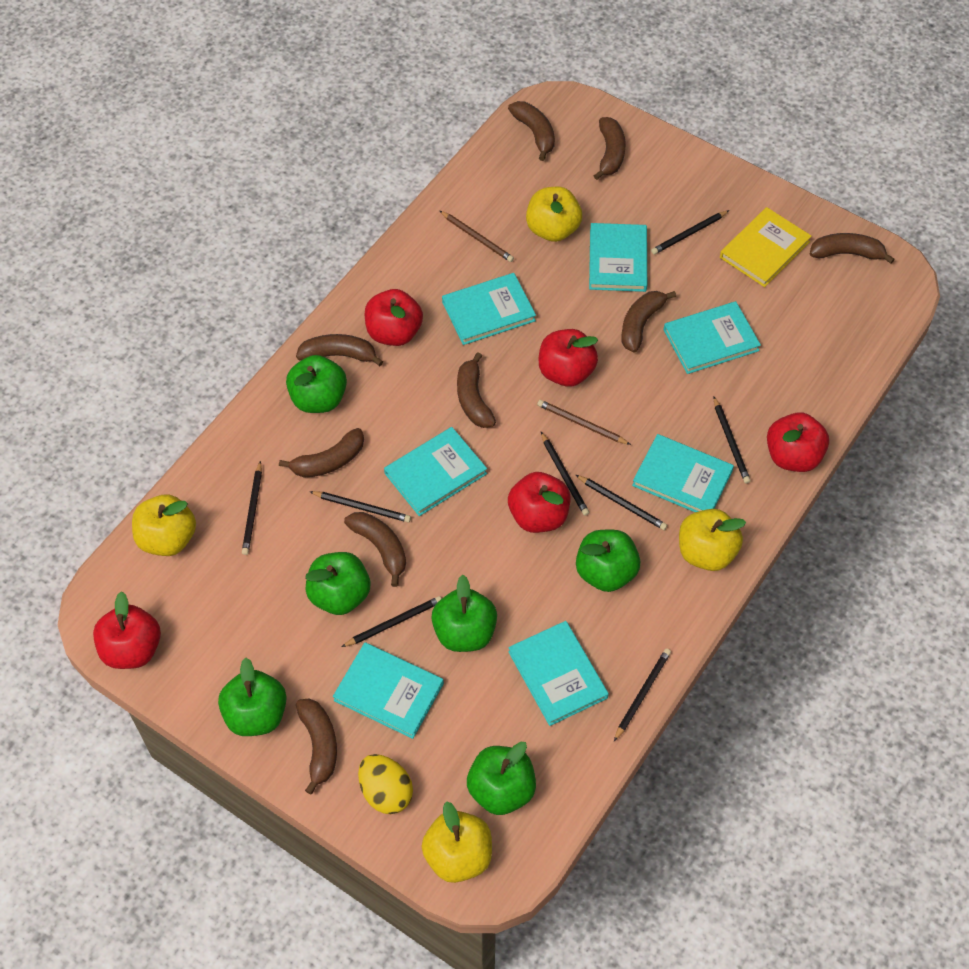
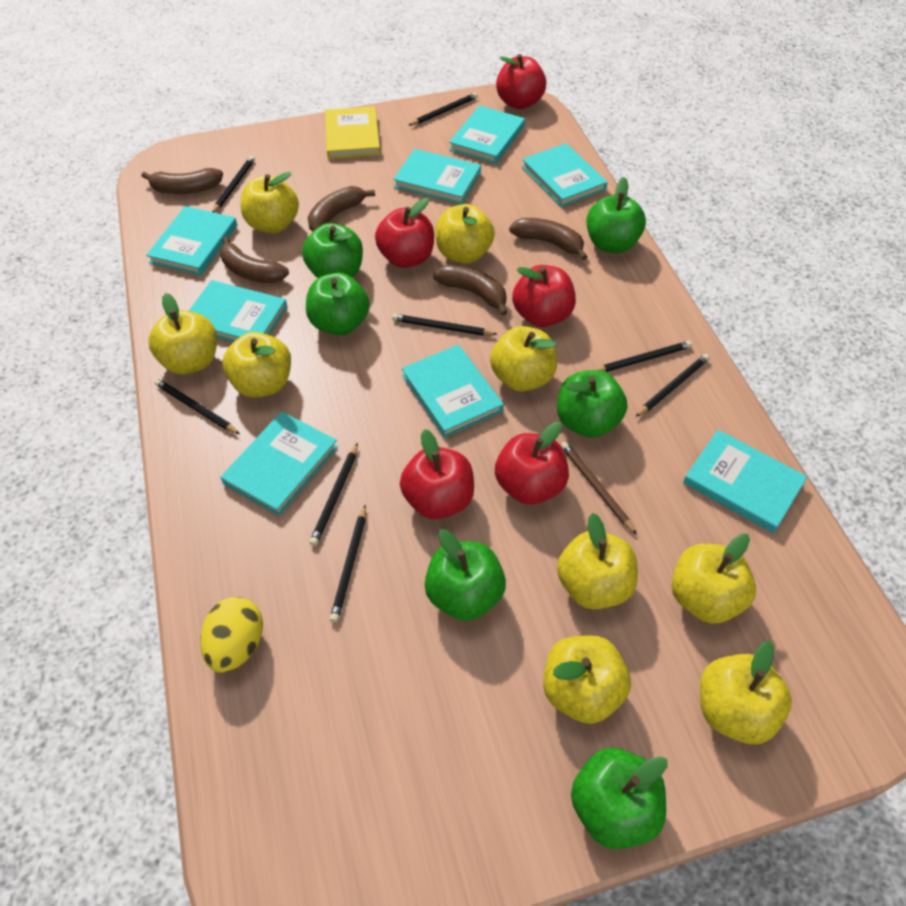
brown banana: [279,428,364,477] [296,334,383,366] [296,699,337,795] [344,512,406,587] [457,352,496,428] [508,101,555,161] [594,117,626,180] [621,291,676,353] [810,233,894,264] = 9 -> [142,168,223,194] [220,236,289,283] [308,186,375,231] [433,265,508,316] [509,218,588,260] = 5
brown pencil: [440,211,514,262] [537,400,631,445] = 2 -> [561,442,637,535] = 1
turquoise book: [333,642,444,739] [384,427,487,516] [442,273,536,345] [508,621,609,726] [589,223,647,292] [632,434,734,512] [664,301,761,374] = 7 -> [146,206,237,276] [189,280,287,342] [220,411,338,516] [393,149,481,204] [402,345,504,438] [449,105,525,164] [522,143,608,207] [683,430,807,533] = 8
yellow apple: [132,495,196,556] [422,801,492,883] [526,187,582,242] [679,509,746,571] = 4 -> [148,293,217,374] [223,332,291,398] [241,172,299,233] [436,204,495,264] [490,326,557,391] [543,635,631,724] [557,513,638,609] [671,534,756,623] [700,641,792,744] = 9

